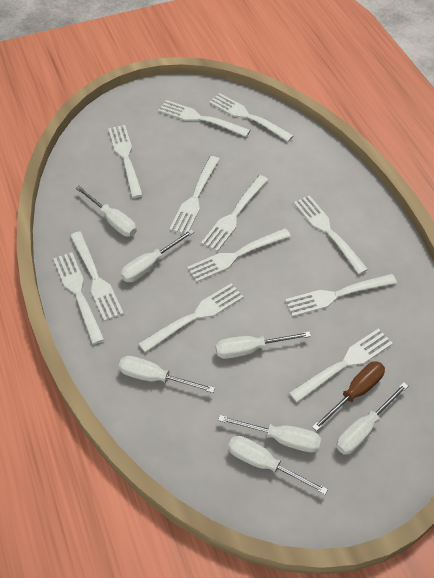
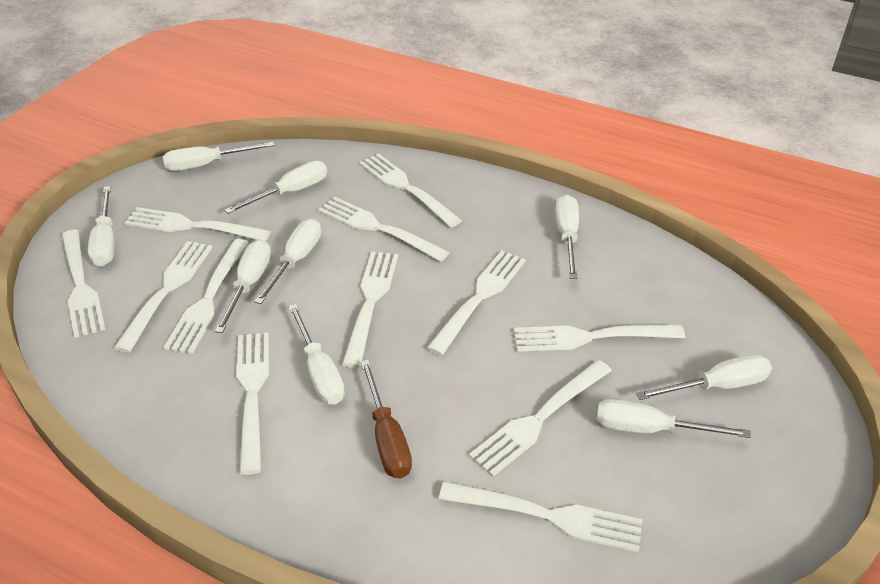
white screwdriver: [76,186,137,237] [119,356,215,393] [120,229,194,282] [215,332,311,359] [218,415,321,452] [228,436,328,495] [336,382,408,455] = 7 -> [88,186,115,266] [163,142,275,171] [215,240,271,333] [224,161,327,214] [254,219,321,304] [288,304,345,404] [556,195,579,279] [597,399,751,438] [636,354,772,400] = 9

